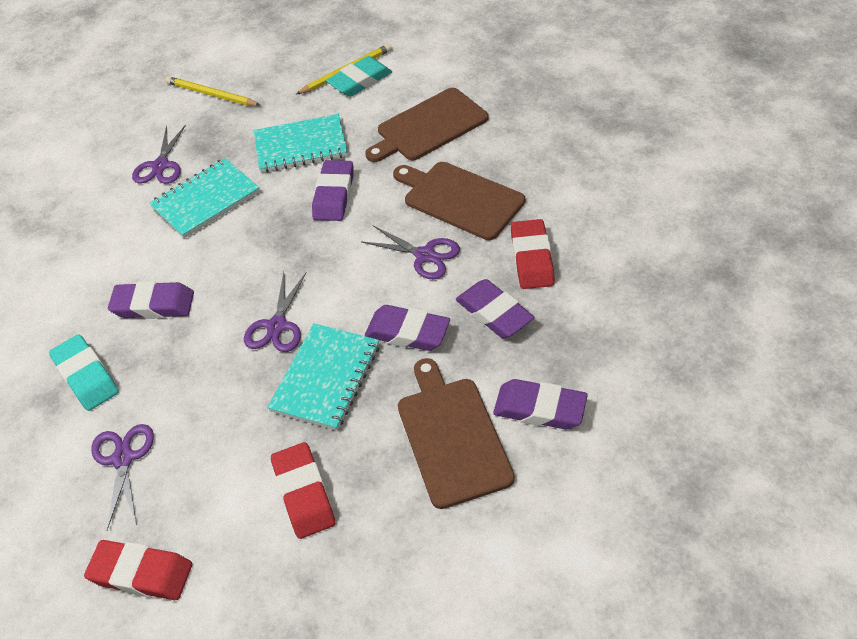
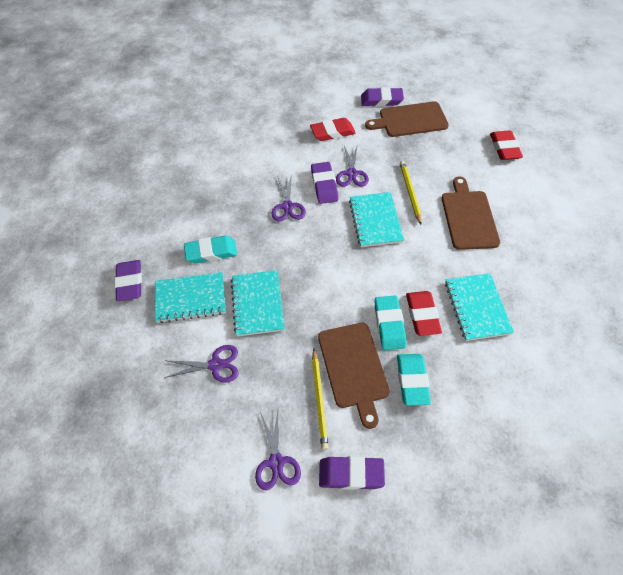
purple eraser: [108,281,194,319] [312,160,353,221] [365,305,450,351] [456,279,534,338] [493,379,588,429] = 5 -> [115,260,142,301] [311,162,338,204] [319,456,385,490] [361,87,404,107] = 4
turquoise eraser: [49,334,119,411] [326,56,392,97] = 2 -> [184,235,237,264] [375,295,406,350] [397,354,431,406] = 3
turquoise notebook: [149,158,260,238] [254,114,348,173] [267,323,379,430] = 3 -> [155,272,226,323] [231,270,285,337] [349,192,404,247] [445,273,514,341] = 4

